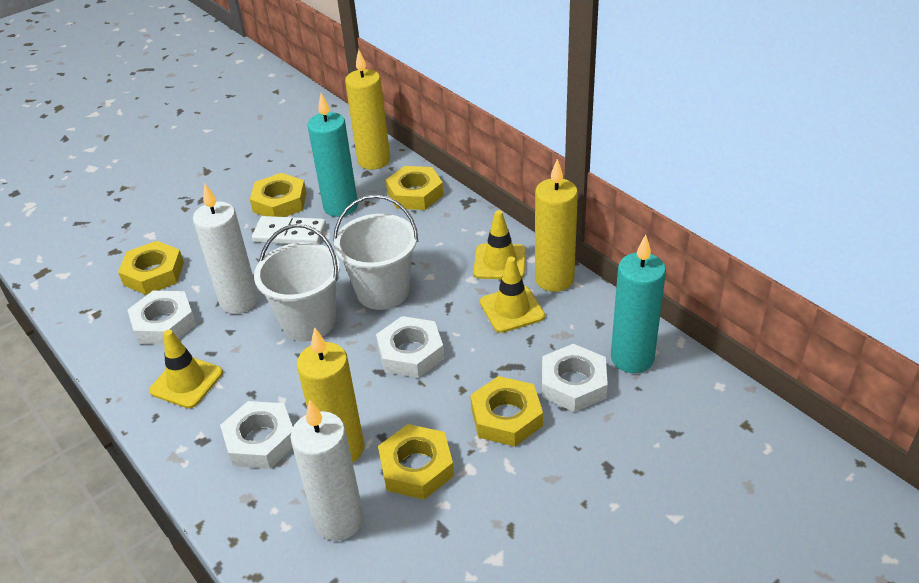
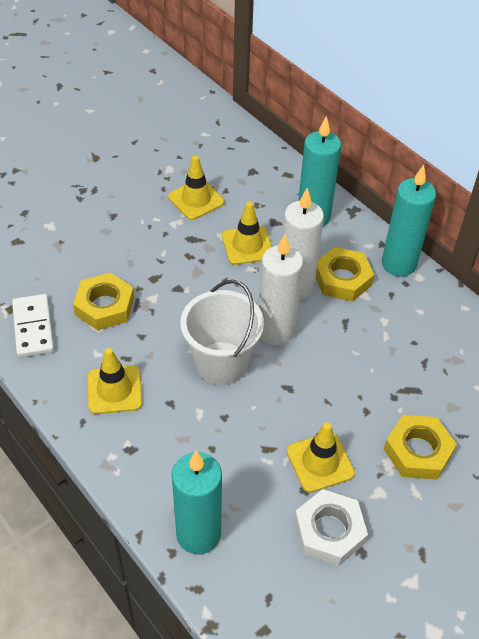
turquoise candle: [308,93,358,217] [611,235,666,373] = 2 -> [172,451,222,555] [298,116,341,226] [382,165,436,277] = 3
white bucket: [254,224,340,341] [333,195,418,310] = 2 -> [180,280,264,385] = 1
white nut: [128,291,196,345] [220,401,293,469] [376,316,444,378] [542,344,608,412] = 4 -> [294,489,368,566] = 1
yellow candle: [297,327,365,463] [345,49,390,170] [535,159,578,292] = 3 -> none = 0
yellow nut: [118,241,184,295] [250,173,307,217] [378,424,454,500] [386,166,444,210] [470,376,543,447] = 5 -> [73,272,134,331] [316,247,374,302] [384,415,457,480] = 3
yellow traffic cone: [149,330,223,408] [473,210,526,279] [480,256,545,333] = 3 -> [88,348,142,414] [168,156,224,220] [222,202,272,265] [287,422,355,493] = 4

